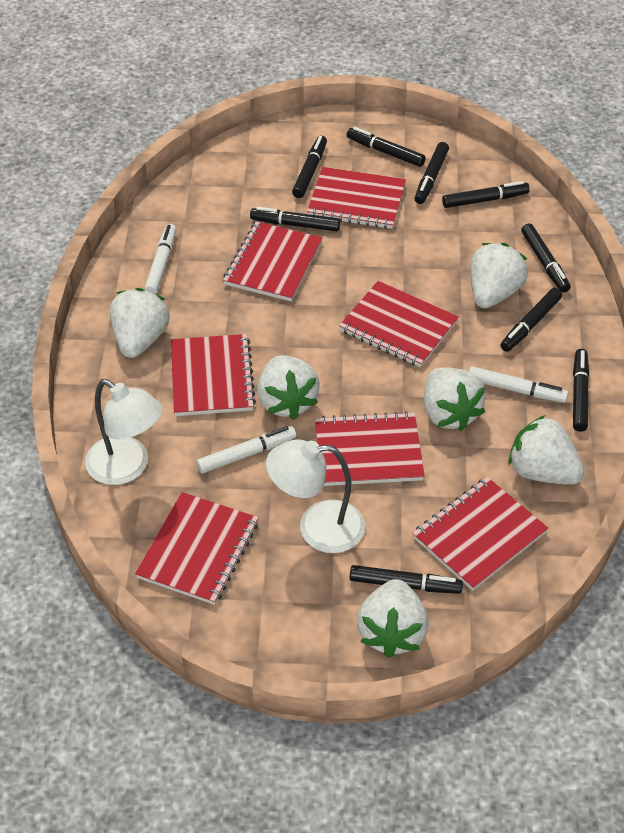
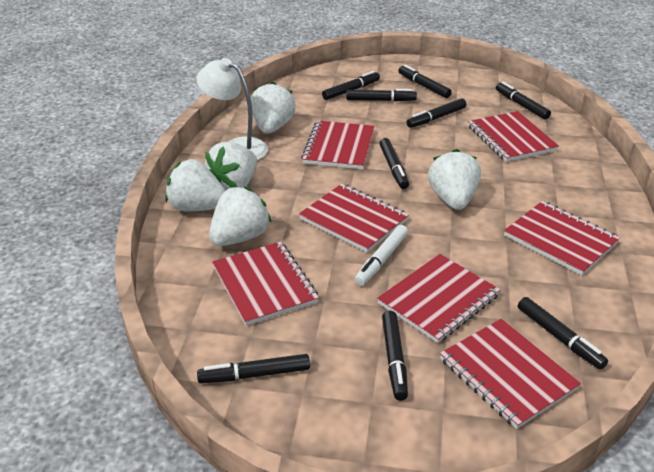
white lamp: [85,379,163,485] [266,439,365,553] = 2 -> [197,58,268,160] = 1
white marker: [144,224,176,294] [197,426,296,473] [469,366,568,403] = 3 -> [355,225,408,286] = 1
white strawberry: [110,288,169,358] [257,355,320,420] [356,579,429,658] [424,367,486,431] [470,243,528,308] [508,415,585,484] = 6 -> [165,159,226,211] [205,142,257,190] [209,186,272,246] [251,81,296,134] [428,149,481,210] = 5

